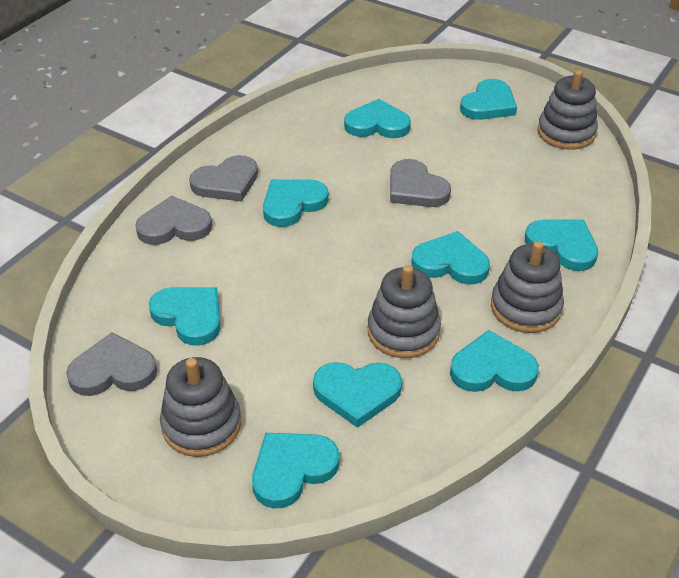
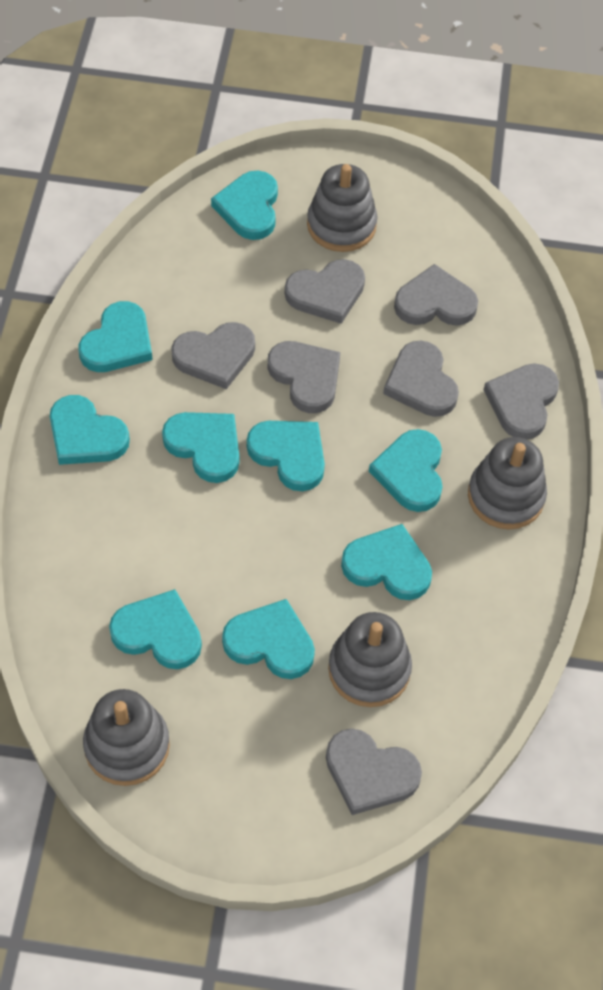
grey heart: [66,332,157,396] [135,196,212,245] [189,155,258,202] [390,159,451,207] = 4 -> [171,322,255,389] [268,341,340,413] [285,259,365,324] [326,729,422,815] [383,341,459,417] [394,264,478,326] [484,363,559,440] = 7

